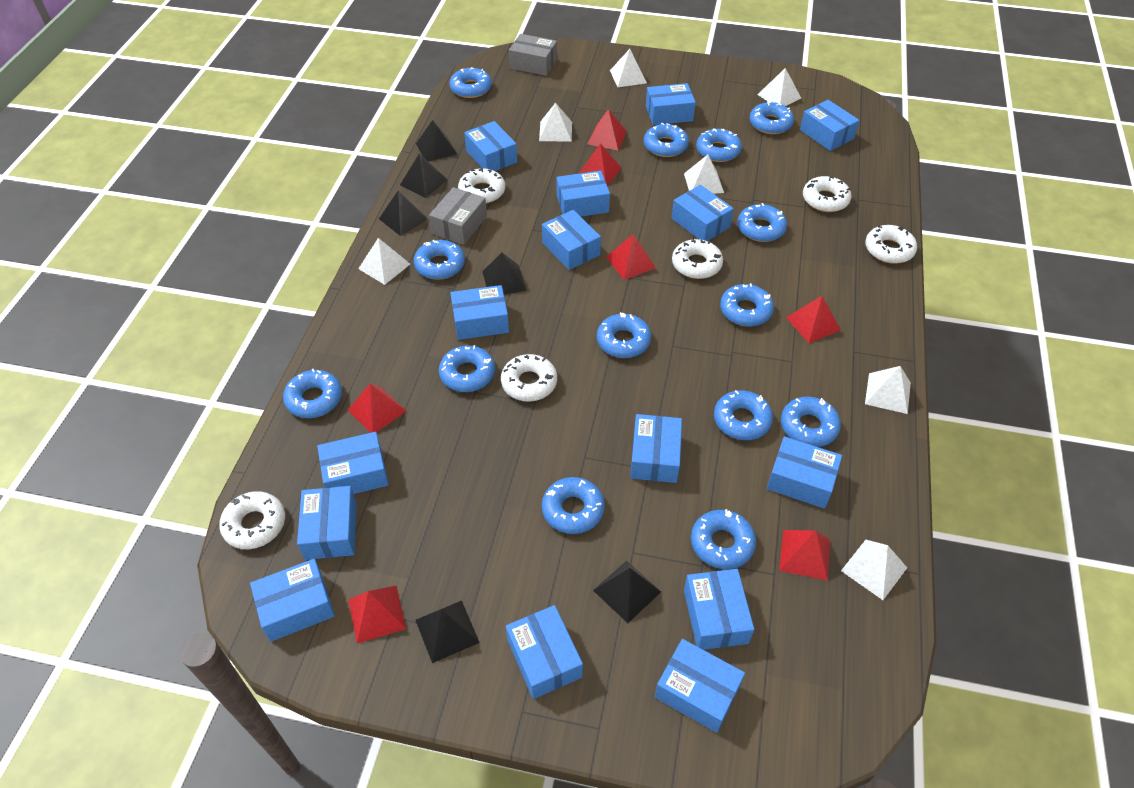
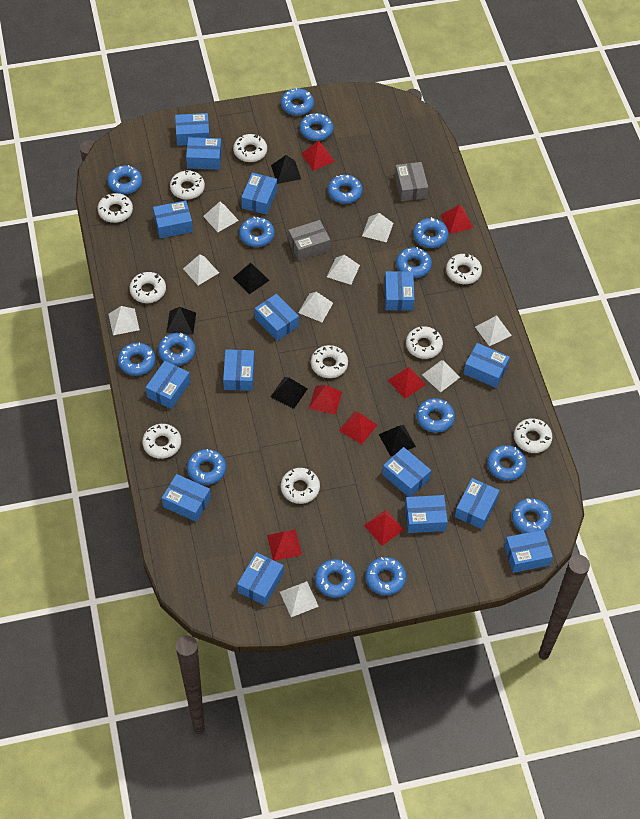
black pyramid: [379,190,428,236] [400,154,447,198] [416,120,457,162] [416,600,480,663] [482,253,526,295] [593,560,661,623] = 6 -> [166,307,196,335] [233,263,270,294] [270,377,307,409] [271,155,301,184] [379,425,416,456] = 5
blue donut: [283,369,342,418] [414,240,465,280] [439,345,495,392] [450,67,492,98] [542,477,605,534] [597,312,651,358] [644,123,689,157] [691,509,756,569] [696,128,742,162] [714,390,773,440] [720,283,774,326] [737,203,787,242] [749,102,794,134] [781,397,841,447] = 14 -> [107,165,142,194] [118,343,156,376] [158,333,195,366] [187,449,226,485] [239,217,274,247] [281,88,314,116] [300,113,333,141] [315,559,356,598] [328,175,362,204] [365,557,406,595] [396,247,432,278] [413,217,449,248] [417,398,455,433] [487,445,526,481] [512,498,552,533] = 15
white donut: [219,491,285,549] [458,168,505,204] [501,354,557,401] [672,239,723,279] [803,176,851,212] [865,225,917,264] = 6 -> [97,193,133,223] [129,272,166,303] [142,424,181,459] [170,170,205,199] [233,134,267,162] [281,468,320,504] [311,345,348,378] [406,326,443,359] [446,253,482,284] [514,418,553,453] = 10
white pyramid: [358,238,410,285] [539,103,572,142] [610,49,647,87] [684,155,724,194] [758,68,801,106] [841,540,907,600] [865,366,911,414] = 7 -> [108,306,140,335] [183,254,219,285] [203,202,239,232] [280,581,319,617] [298,292,333,322] [327,255,360,285] [362,213,393,242] [422,360,460,392] [475,315,512,346] = 9

